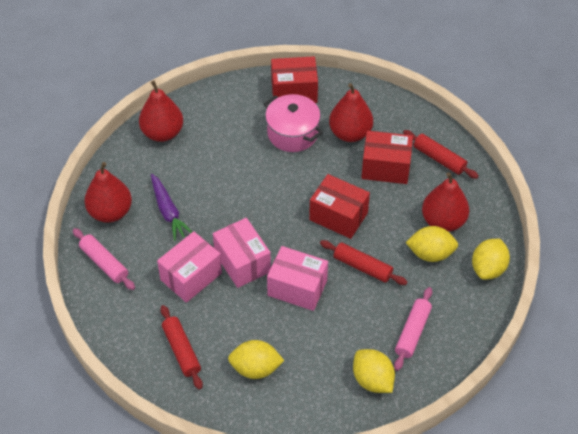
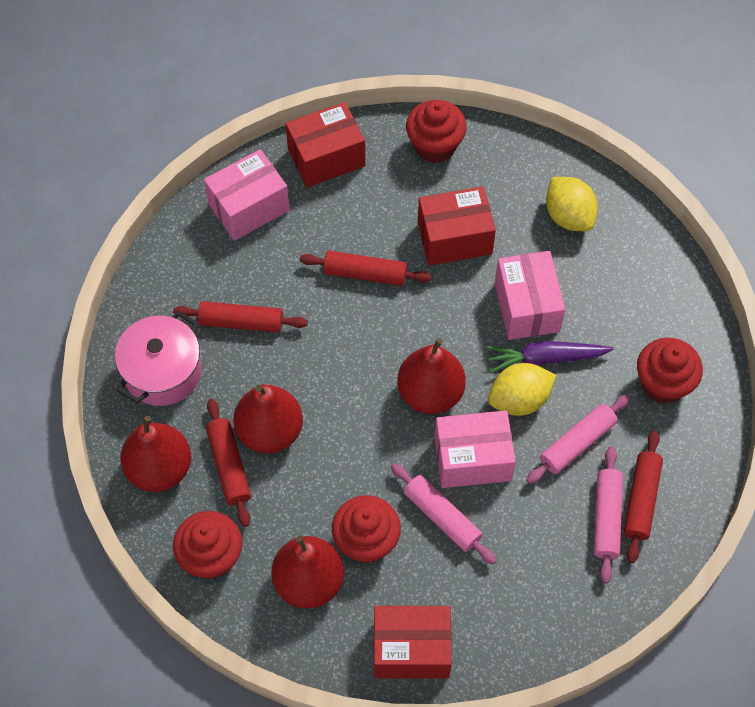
pink rolling pin: [73,228,135,290] [394,287,432,371] = 2 -> [391,463,497,565] [526,395,630,484] [594,447,623,583] = 3
red cupcake: none = 0 -> [173,511,242,579] [332,495,401,563] [406,100,467,163] [637,338,703,404] = 4
red rolling pin: [160,305,203,390] [320,240,407,285] [403,130,479,179] = 3 -> [173,301,308,333] [206,399,251,527] [300,251,431,286] [624,431,663,563] = 4
yellow lemon: [228,340,284,379] [353,349,395,393] [406,226,458,262] [472,239,510,280] = 4 -> [488,363,556,416] [546,177,598,231] = 2

